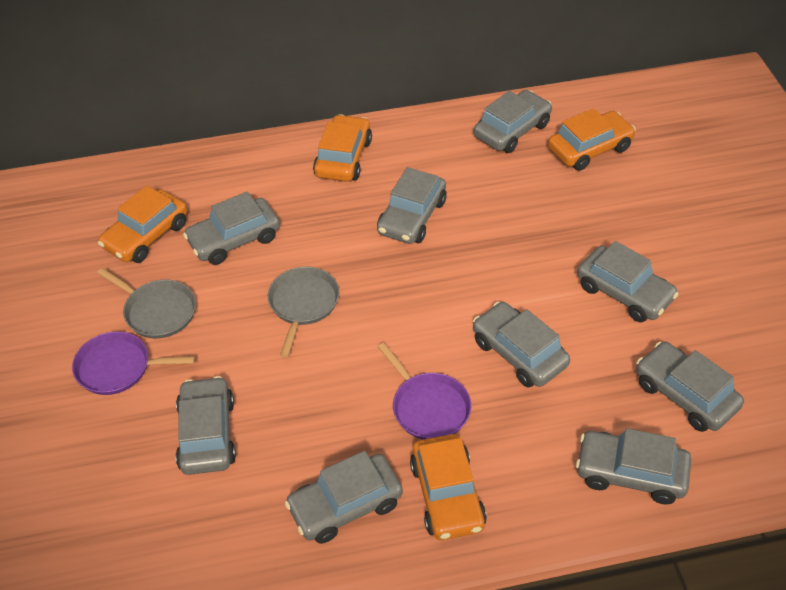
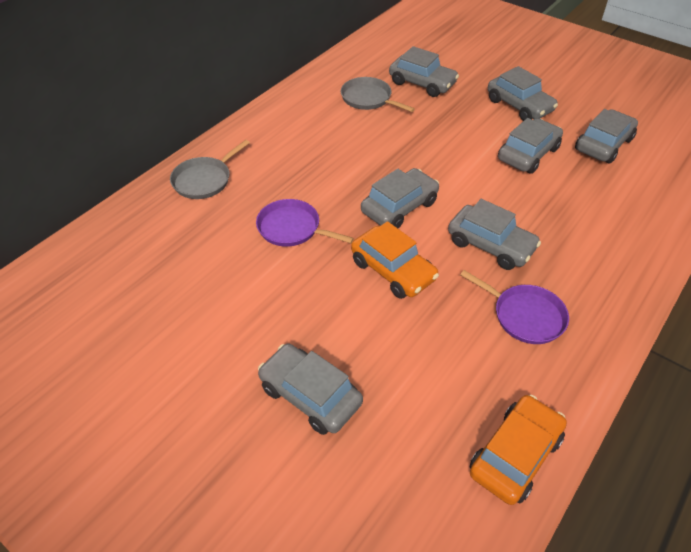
grey car: [176,376,236,475] [183,191,280,265] [285,451,403,544] [377,167,447,244] [473,302,570,387] [474,90,552,153] [576,428,691,504] [577,241,679,322] [636,342,744,432] = 9 -> [258,344,363,435] [361,168,439,228] [389,46,459,97] [448,199,541,270] [488,66,558,121] [498,118,563,174] [575,109,638,164] = 7
orange car: [98,185,187,263] [313,114,372,182] [410,434,487,540] [548,108,636,171] = 4 -> [351,221,439,299] [470,395,567,505] = 2

